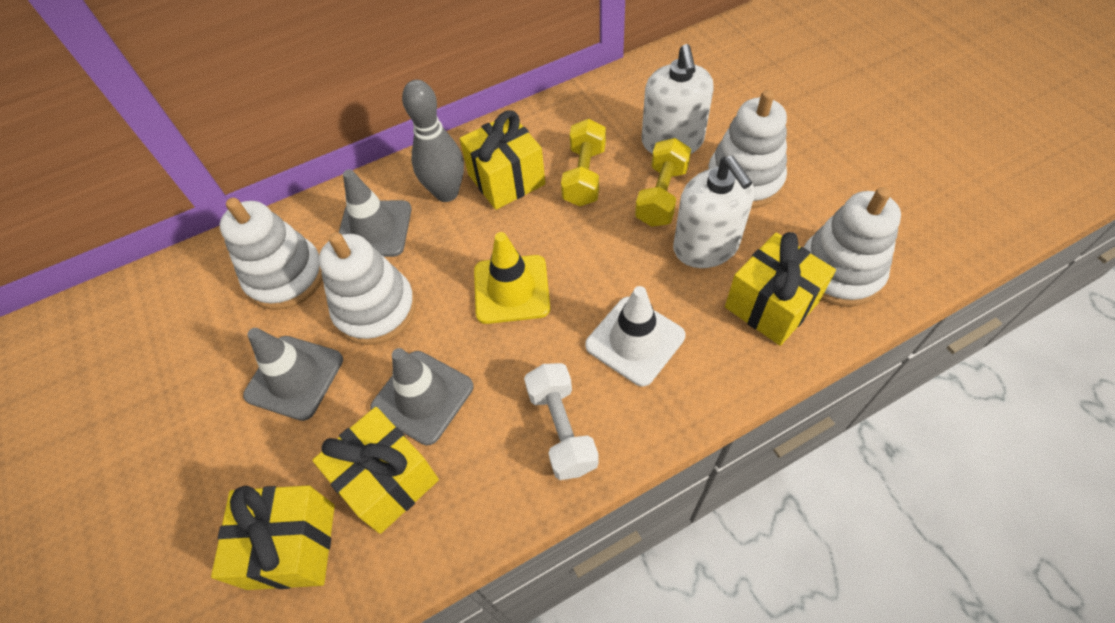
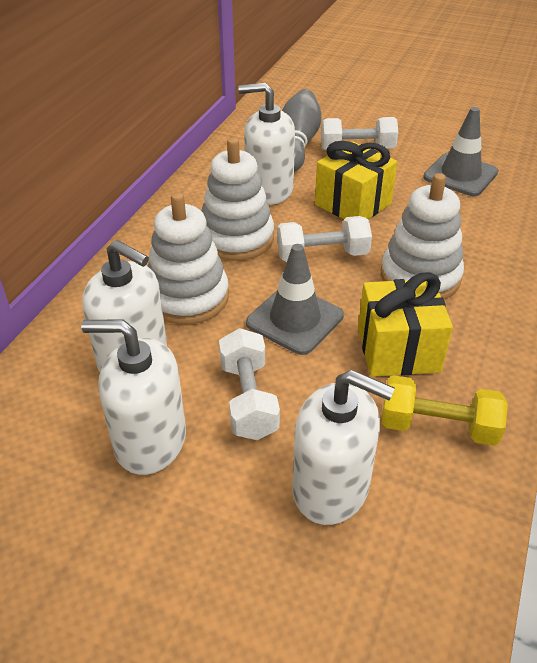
grey traffic cone: [243,328,343,421] [339,169,412,257] [370,348,473,446] = 3 -> [246,244,344,355] [423,107,498,196] = 2
white dumbbell: [524,363,599,480] = 1 -> [219,328,280,440] [277,216,372,262] [321,117,399,150] = 3
white soap dispenser: [642,44,714,154] [673,156,754,268] = 2 -> [81,319,186,475] [82,240,167,372] [238,83,295,205] [292,370,395,525] = 4
white stacking toy: [220,198,322,310] [319,232,416,345] [708,90,787,208] [804,187,901,307] = 4 -> [148,192,229,325] [202,138,274,261] [381,173,464,299] = 3
white traffic cone: [585,286,686,386] = 1 -> none = 0
yellow dumbbell: [561,119,606,207] [635,138,691,227] = 2 -> [382,375,508,446] = 1
yellow gift: [211,485,335,590] [313,407,439,534] [459,110,545,210] [725,232,836,346] = 4 -> [315,141,397,219] [358,272,453,377] = 2
yellow traffic cone: [474,232,550,324] = 1 -> none = 0

